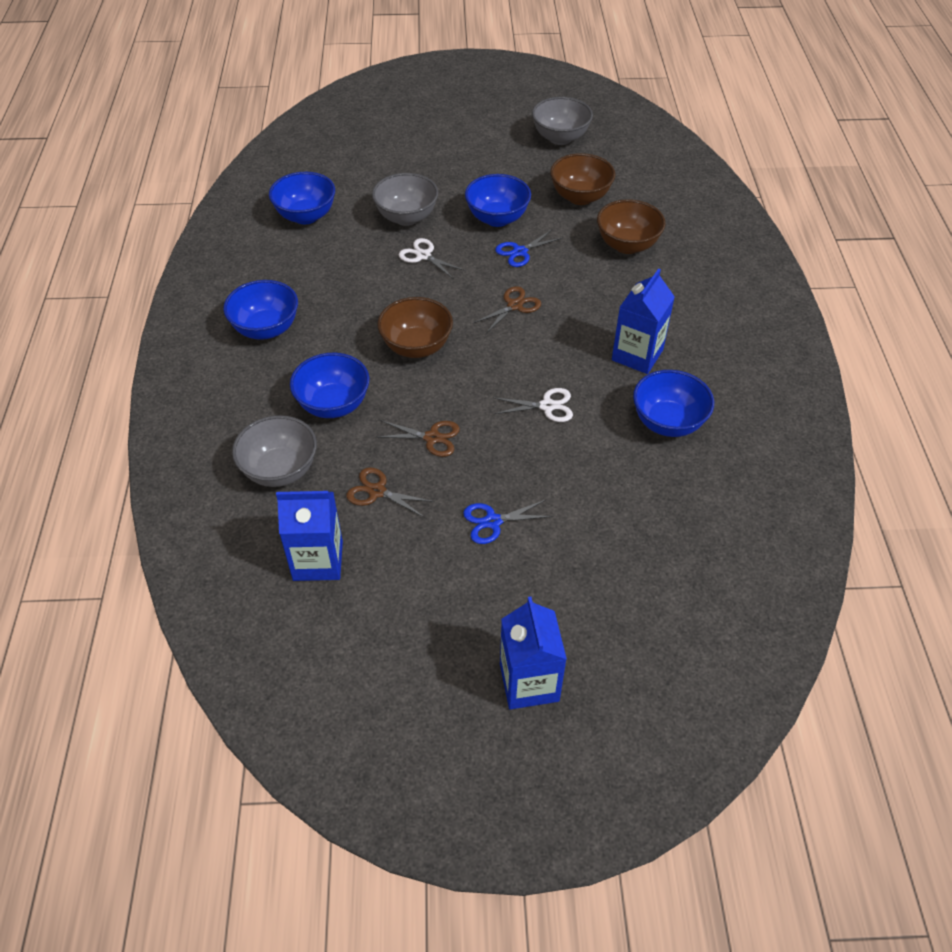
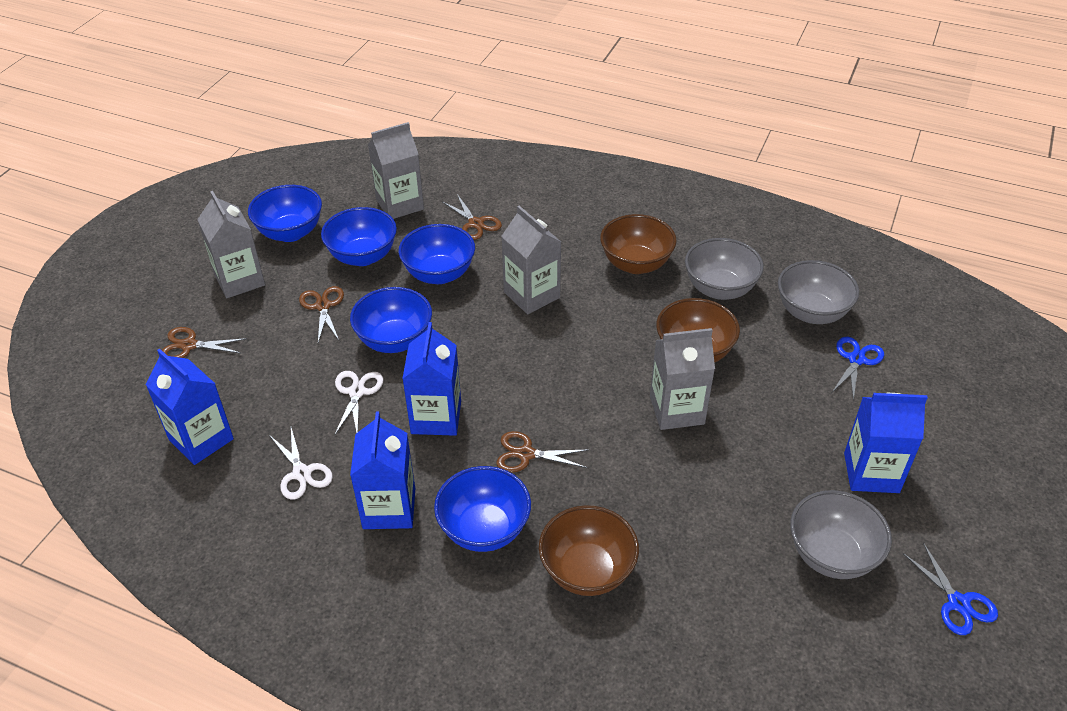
blue carton: [276,491,343,581] [500,597,567,710] [612,268,675,374] = 3 -> [145,349,234,465] [350,411,415,529] [402,322,461,436] [844,393,928,493] = 4
brown scissors: [346,467,434,518] [378,421,460,457] [473,286,541,333] = 3 -> [162,327,247,358] [299,286,344,342] [441,194,502,240] [496,431,588,473] = 4
grey carton: none = 0 -> [197,191,265,298] [368,122,424,219] [501,206,561,314] [650,328,715,430] = 4

